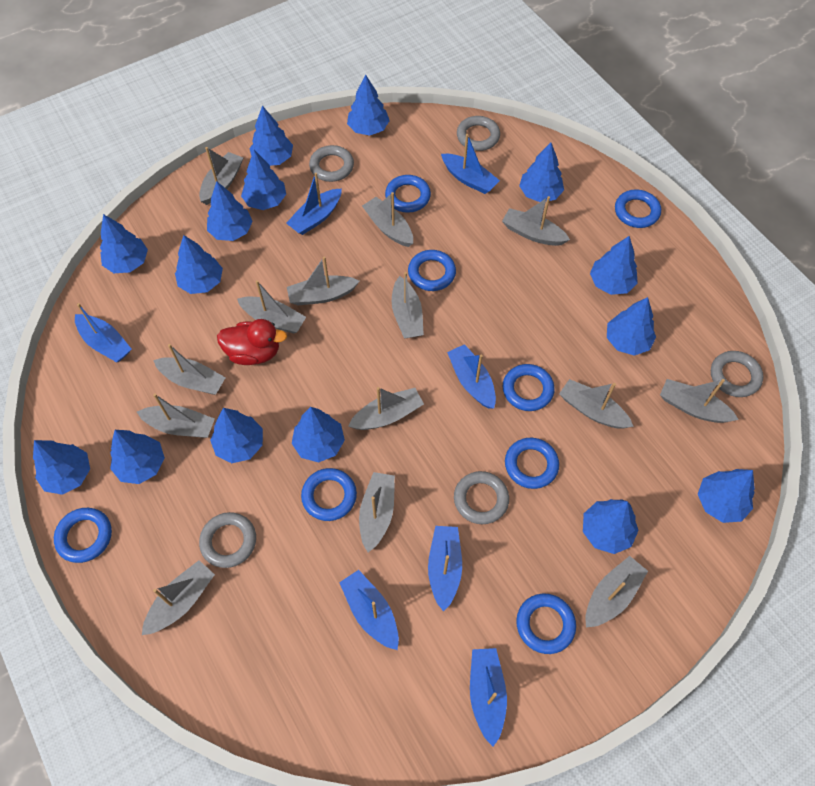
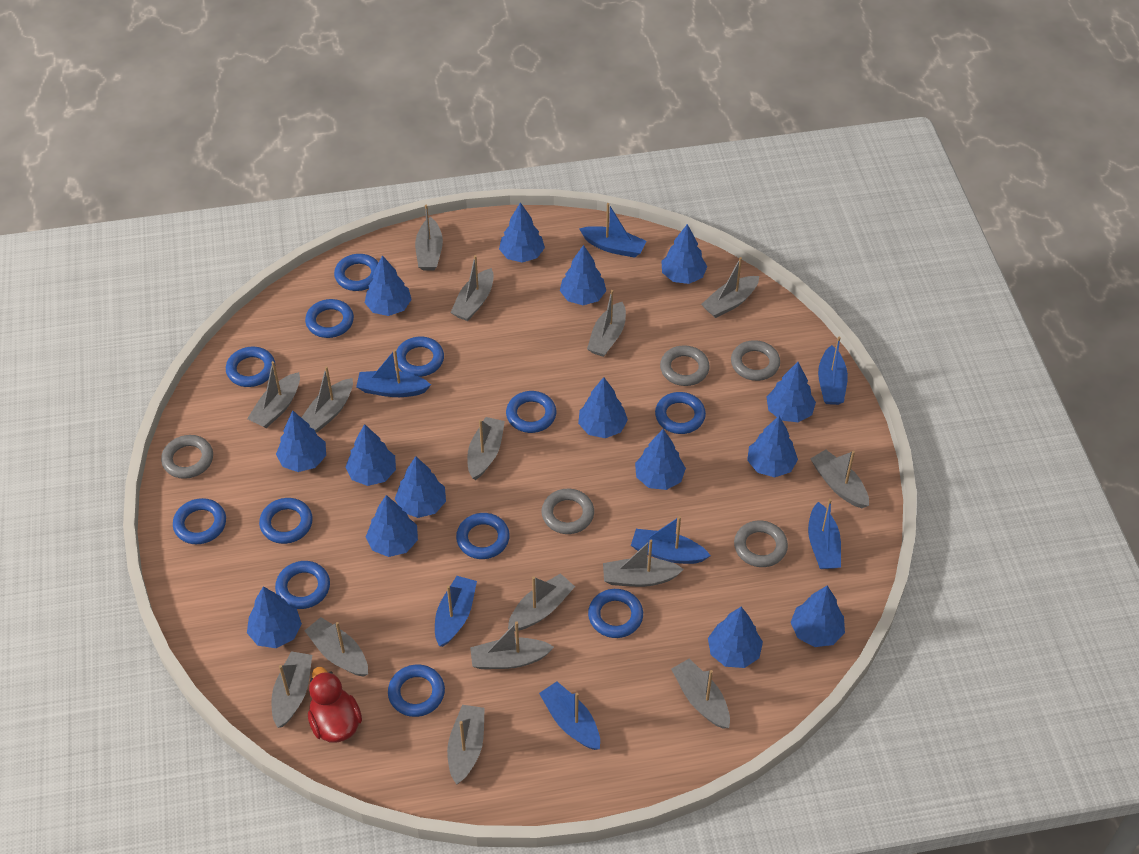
blue ring: [54,508,112,563] [301,468,357,521] [385,175,431,213] [408,250,456,291] [503,364,555,411] [505,438,559,489] [516,594,576,654] [615,189,661,228] = 8 -> [173,498,226,544] [226,347,275,387] [259,498,313,544] [275,561,330,609] [305,299,354,338] [334,254,379,291] [388,664,445,717] [396,337,444,377] [456,513,510,559] [506,391,556,433] [588,589,643,638] [655,392,706,434] = 12
grey boat: [137,393,215,438] [142,560,215,635] [153,344,226,395] [199,147,243,205] [237,280,306,334] [287,256,359,305] [348,387,424,430] [359,472,395,552] [362,192,413,247] [392,272,424,338] [502,196,570,246] [559,379,634,428] [585,556,648,627] [660,379,739,423] = 14 -> [247,361,300,428] [271,651,312,728] [301,366,353,433] [304,617,368,677] [415,205,443,271] [447,705,485,785] [450,255,494,321] [467,417,505,480] [470,621,554,669] [508,573,575,631] [587,290,626,357] [603,540,684,587] [671,658,730,729] [701,257,759,318] [811,449,869,508] = 15

